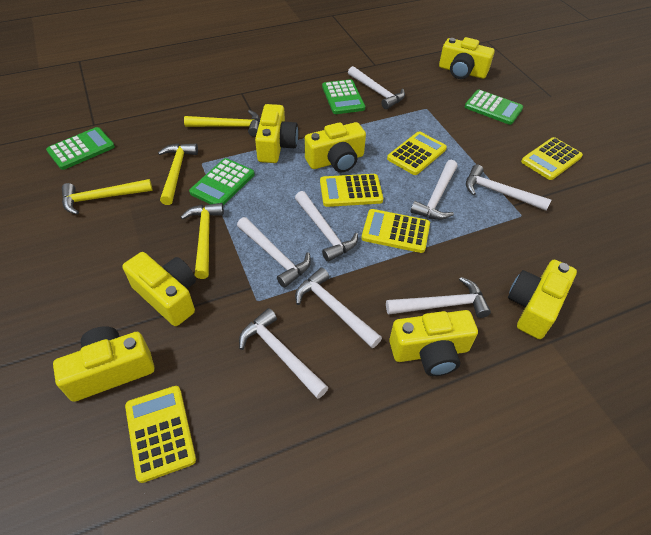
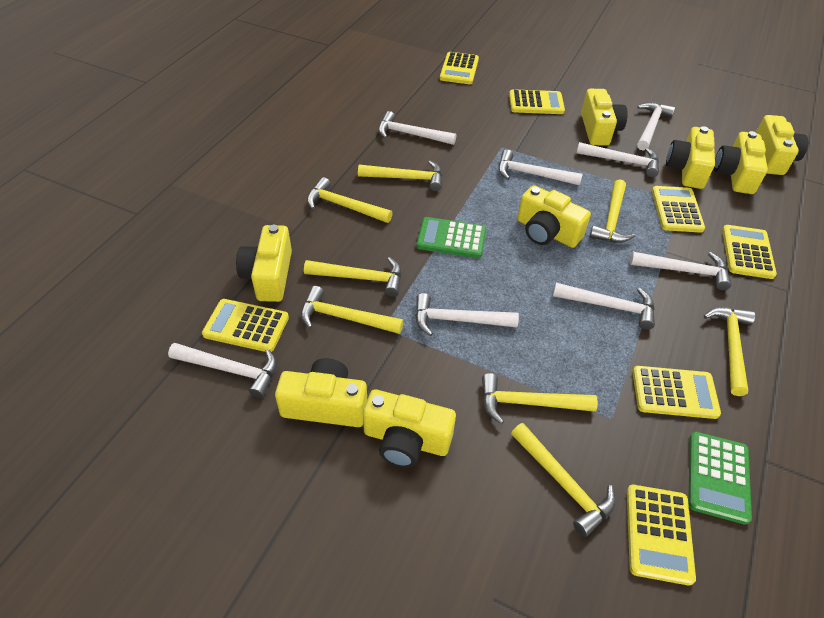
green calculator: [46,127,115,170] [189,158,255,206] [322,79,365,114] [465,90,523,125] = 4 -> [416,217,487,258] [688,432,752,525] = 2
yellow calculator: [125,386,196,483] [320,174,383,207] [361,209,430,253] [387,131,447,175] [521,137,583,180] = 5 -> [202,299,289,352] [440,52,479,84] [509,89,565,114] [627,484,696,586] [632,366,721,419] [652,186,705,233] [722,225,777,279] = 7
yellow camera: [53,326,154,402] [122,252,196,326] [255,104,298,163] [305,122,366,172] [389,310,478,376] [439,37,495,79] [508,260,577,339] = 7 -> [236,225,292,302] [275,358,367,427] [363,389,456,468] [517,185,591,248] [581,89,628,146] [666,126,715,189] [714,131,768,194] [756,115,809,175] = 8
yellow hammer: [62,179,152,215] [158,143,198,205] [181,203,224,279] [184,110,260,137] = 4 -> [301,286,403,334] [304,257,402,297] [307,177,392,223] [358,161,442,191] [482,373,598,424] [511,423,616,537] [590,179,635,243] [704,307,755,396] = 8

